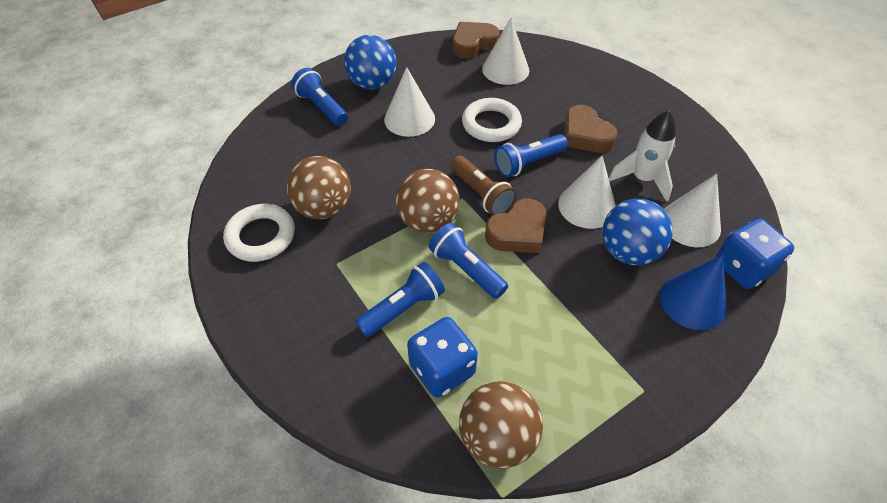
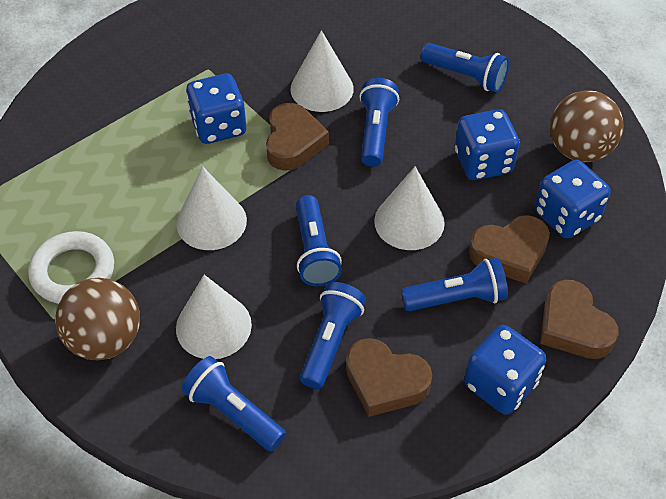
blue ball: [344,35,397,90] [602,199,673,265] = 2 -> none = 0
blue cone: [660,255,727,330] = 1 -> none = 0
blue dice: [407,317,478,398] [716,218,794,289] = 2 -> [186,73,246,144] [455,109,520,180] [464,325,546,415] [535,160,610,239] = 4
blue flashlight: [291,68,348,126] [355,262,445,337] [429,223,508,299] [494,134,568,177] = 4 -> [181,356,286,451] [296,195,342,286] [300,282,366,389] [359,78,399,167] [401,258,508,311] [421,43,509,92] = 6
brown ball: [286,156,351,219] [395,169,460,233] [459,381,543,468] = 3 -> [55,278,140,360] [550,90,624,162] = 2
brown flashlight: [450,156,517,215] = 1 -> none = 0
brown heart: [453,22,499,59] [485,199,546,253] [564,105,618,153] = 3 -> [266,103,329,171] [346,338,432,417] [469,215,550,284] [540,280,619,359] = 4
white ring: [223,204,295,262] [462,98,522,142] = 2 -> [28,231,114,304] = 1
white rocket: [609,110,676,202] = 1 -> none = 0

